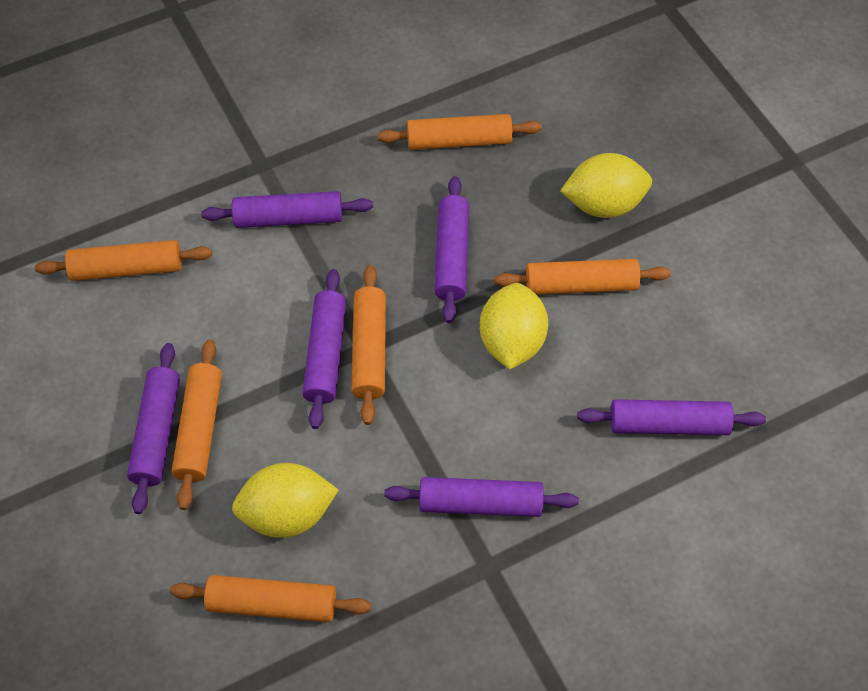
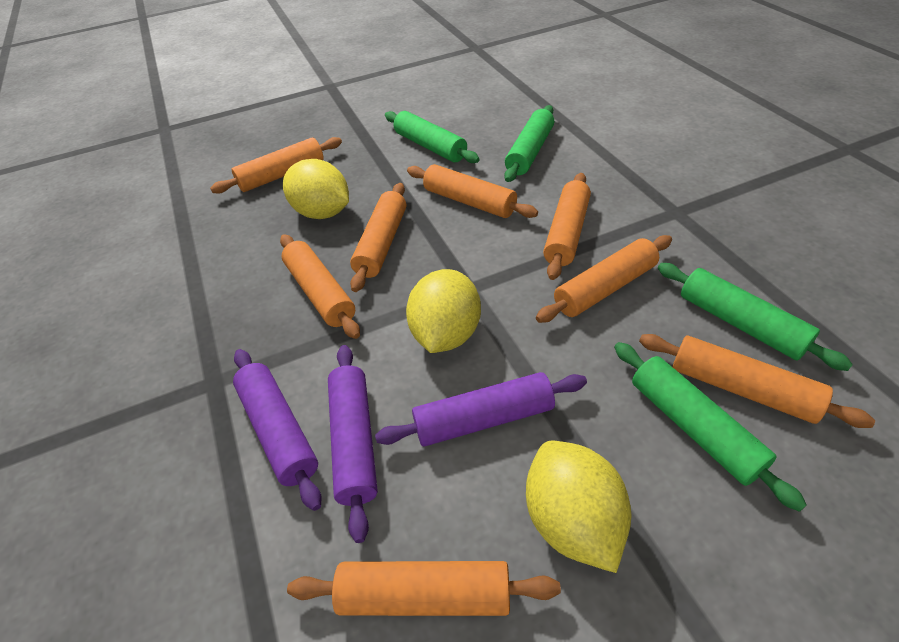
green rolling pin: none = 0 -> [385,111,480,163] [504,105,554,182] [614,342,807,512] [658,263,853,371] = 4
orange rolling pin: [35,240,212,281] [170,575,371,622] [171,339,222,510] [352,265,386,425] [377,114,542,150] [495,259,671,295] = 6 -> [210,137,342,194] [280,234,360,339] [287,561,561,616] [350,183,406,292] [407,164,538,218] [536,235,672,323] [543,173,591,280] [639,334,875,428] = 8
purple rolling pin: [127,343,180,514] [201,191,373,228] [302,269,346,429] [384,477,579,517] [434,176,469,323] [577,399,766,435] = 6 -> [233,349,322,511] [328,345,378,543] [375,372,587,447] = 3

